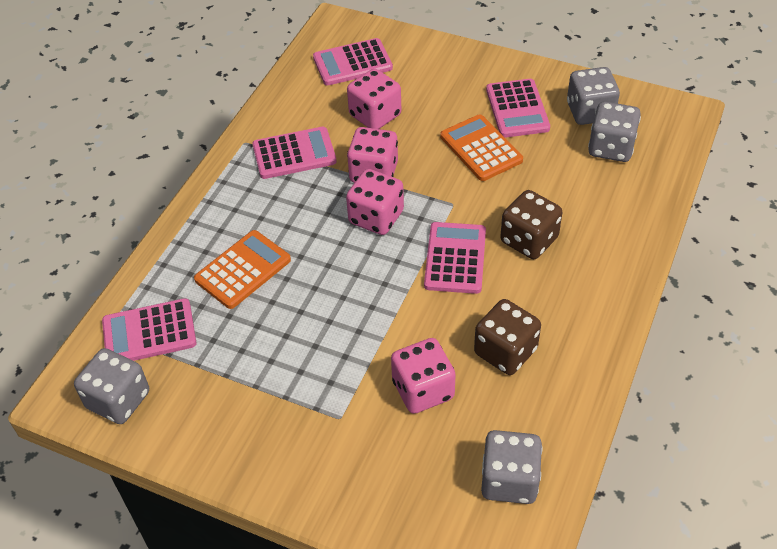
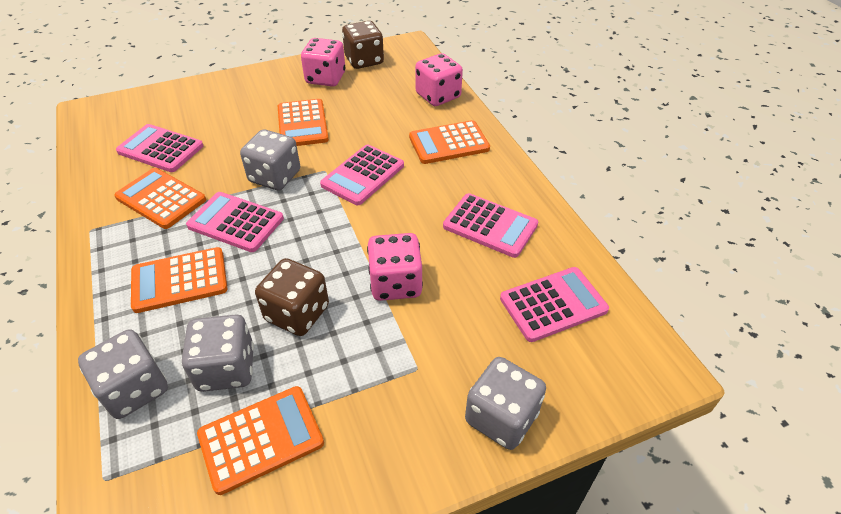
orange calculator: [194,230,291,309] [440,114,523,181] = 2 -> [114,168,206,229] [131,247,228,313] [197,386,324,495] [278,99,329,146] [409,120,490,164] = 5
pink dice: [346,169,404,235] [347,69,401,129] [347,127,398,183] [391,338,456,414] = 4 -> [301,38,345,87] [367,233,423,301] [415,53,463,106] = 3

